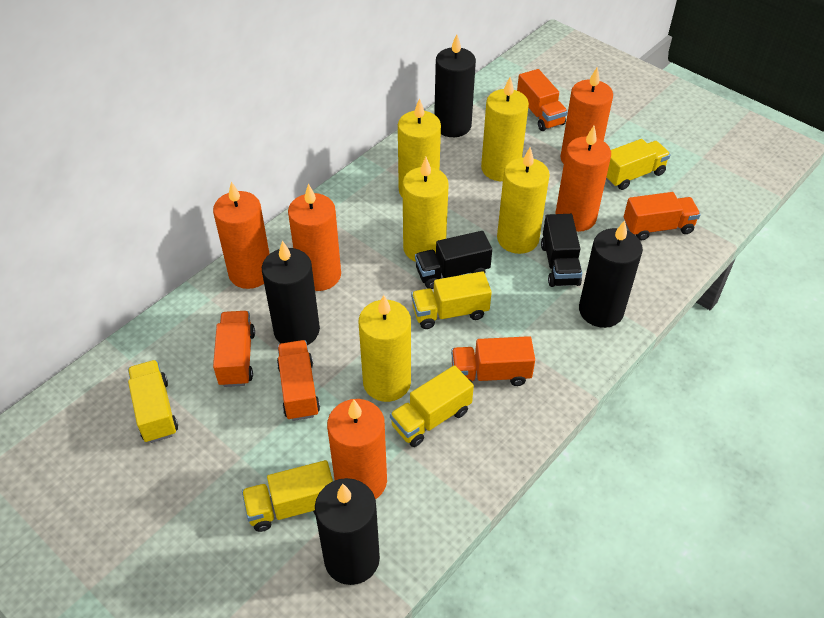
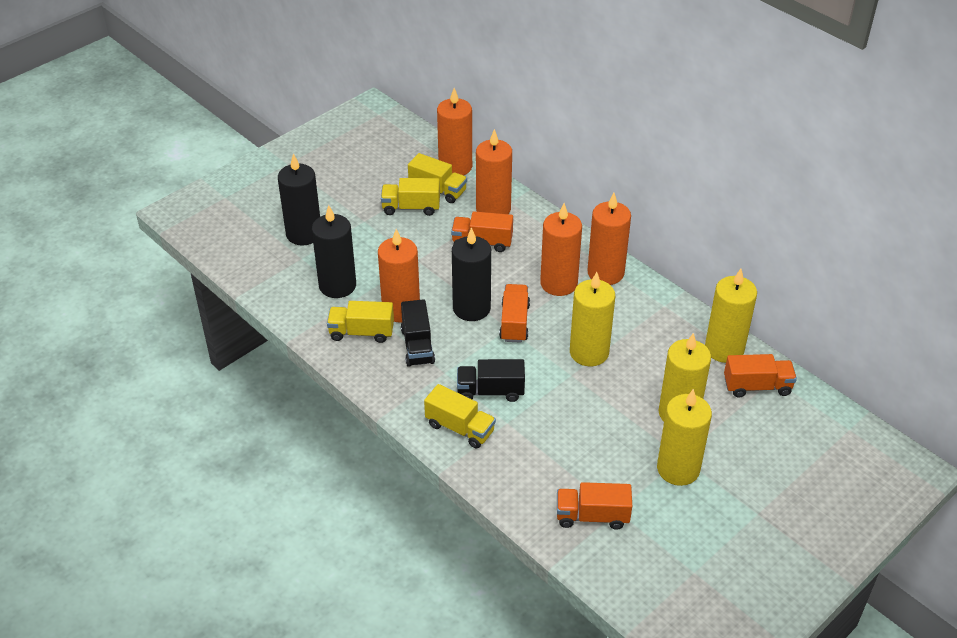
black candle: [262,241,320,345] [315,478,380,585] [434,34,476,137] [579,220,643,328] = 4 -> [278,154,320,246] [312,205,356,298] [452,227,491,321] = 3
orange truck: [213,311,255,387] [277,340,320,421] [451,336,535,386] [517,69,568,131] [624,192,701,241] = 5 -> [451,211,513,252] [499,284,530,343] [557,482,632,530] [724,354,797,397] = 4
yellow candle: [359,295,411,402] [398,98,441,198] [402,157,449,262] [481,77,529,181] [497,147,550,254] = 5 -> [570,272,615,366] [657,389,712,486] [659,333,711,421] [705,269,757,363] = 4
yellow truck: [128,360,178,443] [242,460,333,532] [390,365,474,447] [411,271,492,329] [606,139,671,190] = 5 -> [327,301,394,343] [381,178,440,216] [408,153,467,203] [424,384,496,449] = 4

